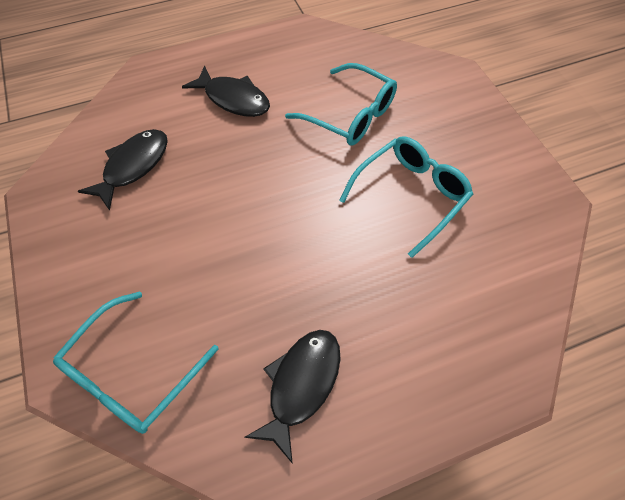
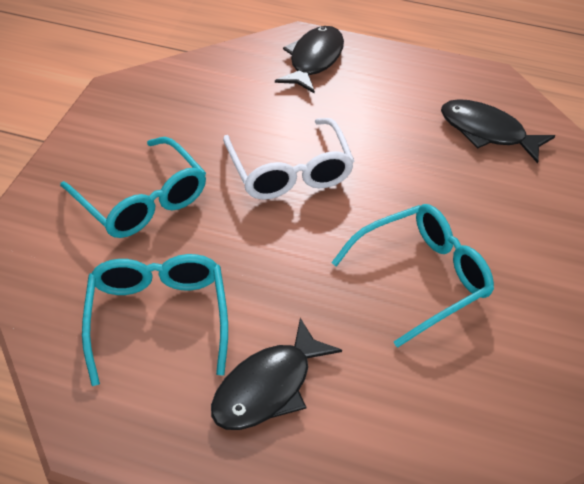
white glasses: none = 0 -> [223,118,355,200] = 1

